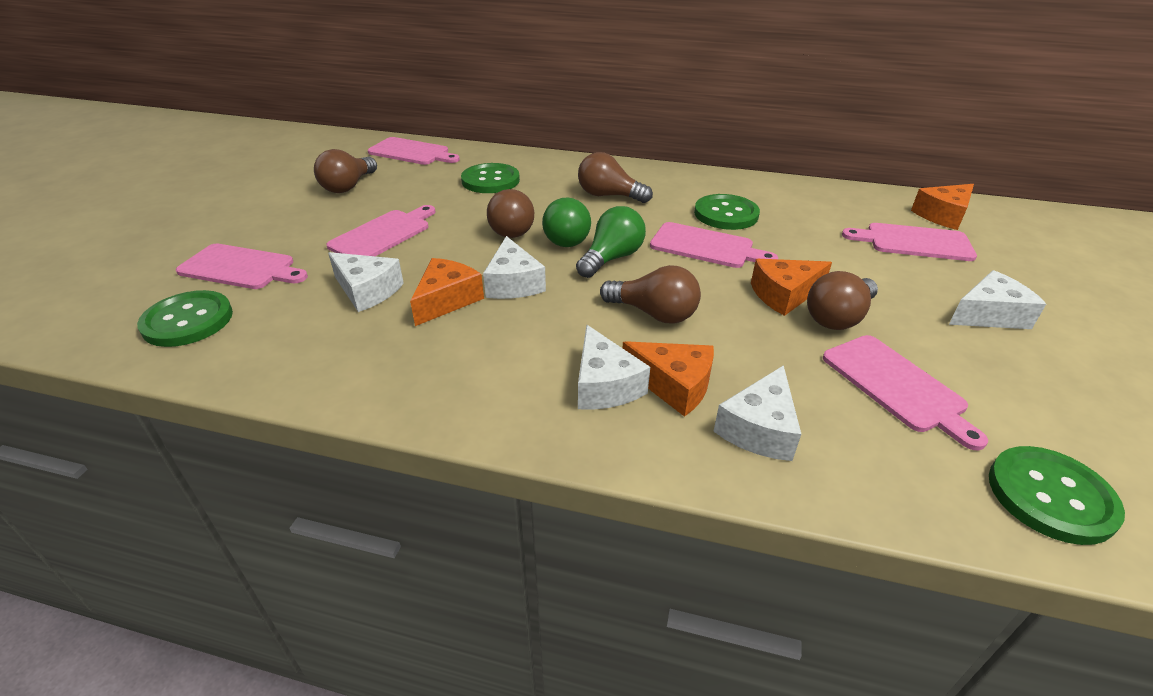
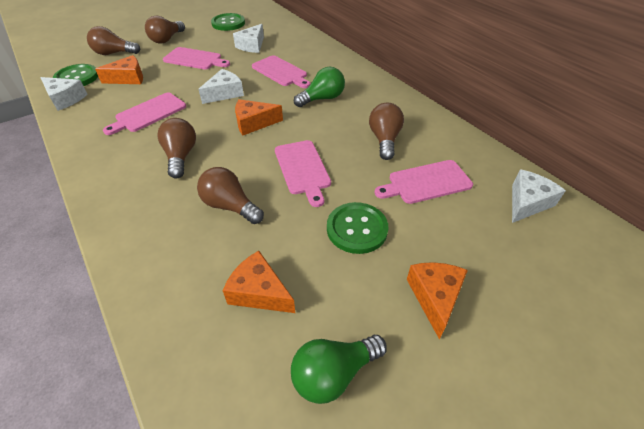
green button: [137,290,233,347] [461,163,520,193] [694,194,760,230] [989,446,1125,545] = 4 -> [53,64,98,86] [211,13,245,31] [327,202,388,254] = 3
pink cutting board: [176,244,308,289] [326,205,436,256] [368,137,460,165] [650,222,778,268] [823,335,988,451] [842,223,977,261] = 6 -> [103,93,186,135] [163,47,230,70] [252,55,310,88] [275,140,331,207] [374,160,473,204] = 5
white cheese: [328,252,404,312] [483,236,546,299] [578,325,650,410] [713,365,801,461] [949,270,1046,329] = 5 -> [40,77,88,111] [198,69,244,104] [233,24,264,53] [512,169,566,223] = 4

